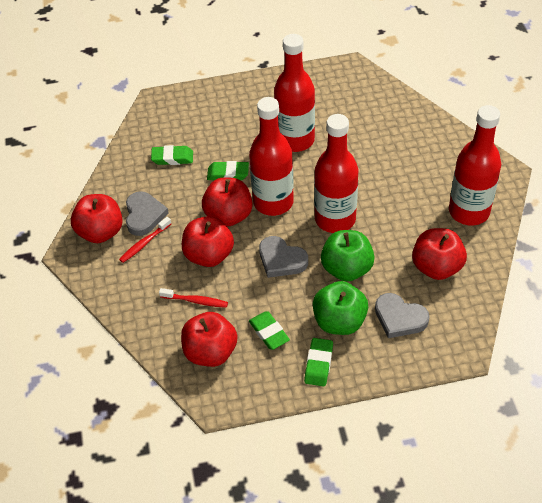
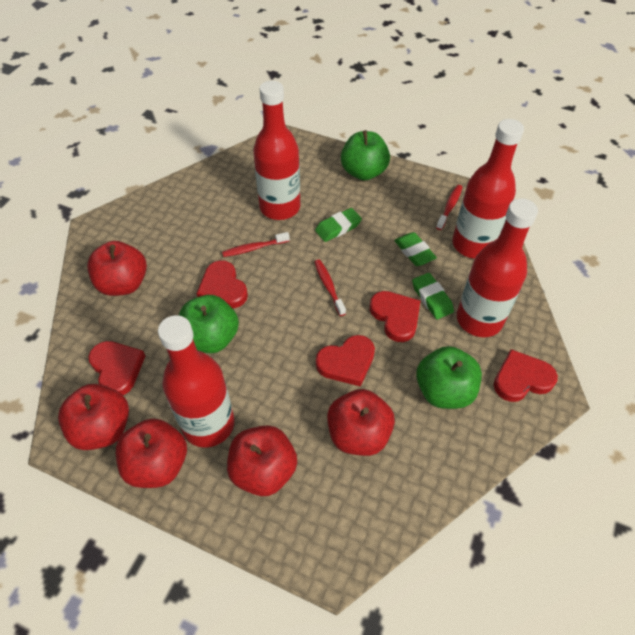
green apple: [313,281,368,335] [321,230,375,282] = 2 -> [179,295,239,353] [341,130,390,180] [416,346,482,409] = 3
green eraser: [151,145,193,165] [207,161,249,180] [249,311,290,350] [304,338,333,387] = 4 -> [315,208,362,242] [394,232,437,266] [412,273,454,319] = 3
grey heart: [126,191,169,236] [259,236,308,278] [375,293,429,338] = 3 -> none = 0
red heart: none = 0 -> [88,341,145,395] [196,260,248,308] [316,335,375,387] [370,291,420,342] [494,349,558,402] = 5
red toothbrush: [119,217,171,263] [159,288,228,308] = 2 -> [222,232,290,257] [314,259,346,316] [436,185,462,230] = 3

